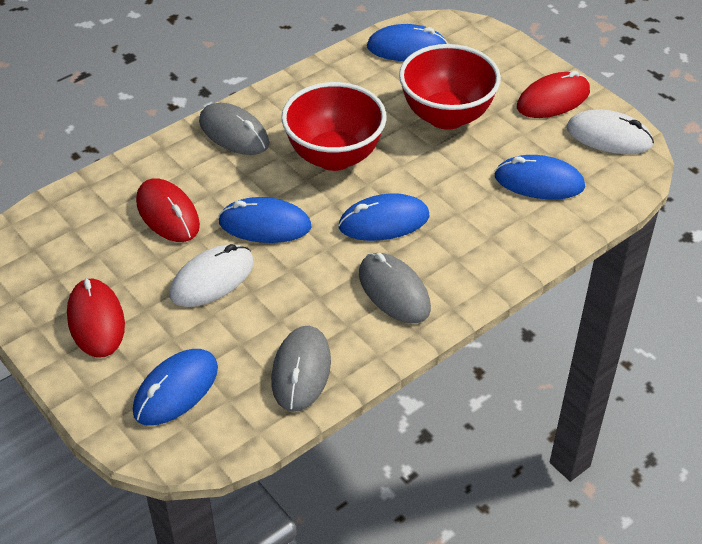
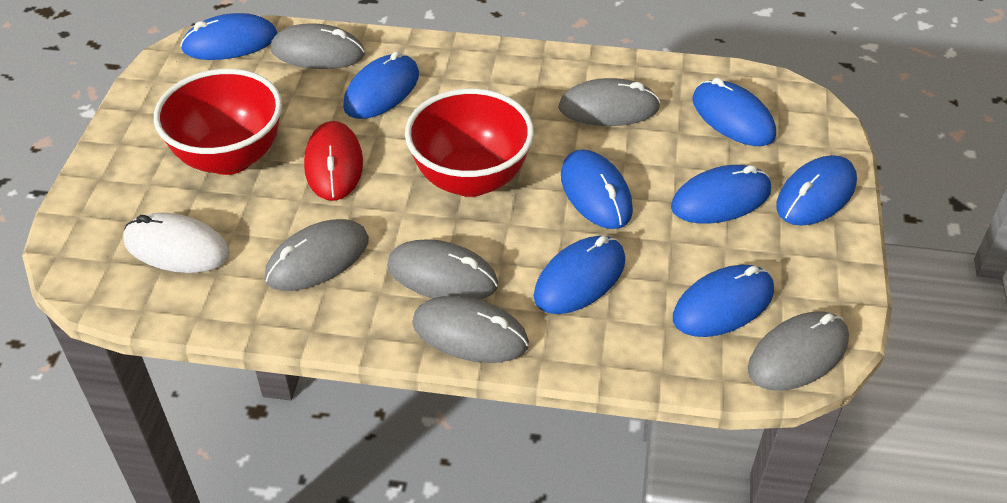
blue mouse: [133,349,218,425] [218,197,311,243] [338,193,430,241] [367,24,448,61] [495,155,585,199] = 5 -> [180,13,278,60] [343,51,419,119] [534,236,625,314] [561,149,633,229] [671,165,771,224] [673,265,774,337] [692,78,776,146] [776,155,857,226] = 8
grey mouse: [199,103,269,155] [271,326,331,412] [359,253,431,323] = 3 -> [264,219,369,291] [271,23,365,69] [387,239,498,300] [412,296,529,363] [558,78,661,126] [748,312,849,391] = 6
red mouse: [67,278,125,358] [136,178,200,242] [517,70,590,118] = 3 -> [304,121,363,201] = 1
white mouse: [170,244,254,307] [567,109,654,154] = 2 -> [123,213,230,273] = 1

